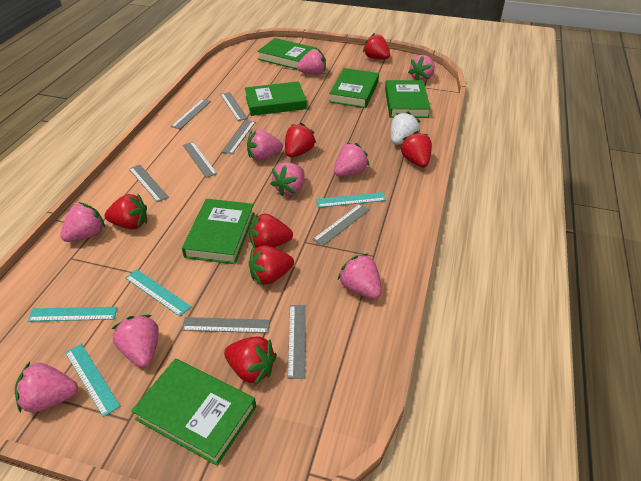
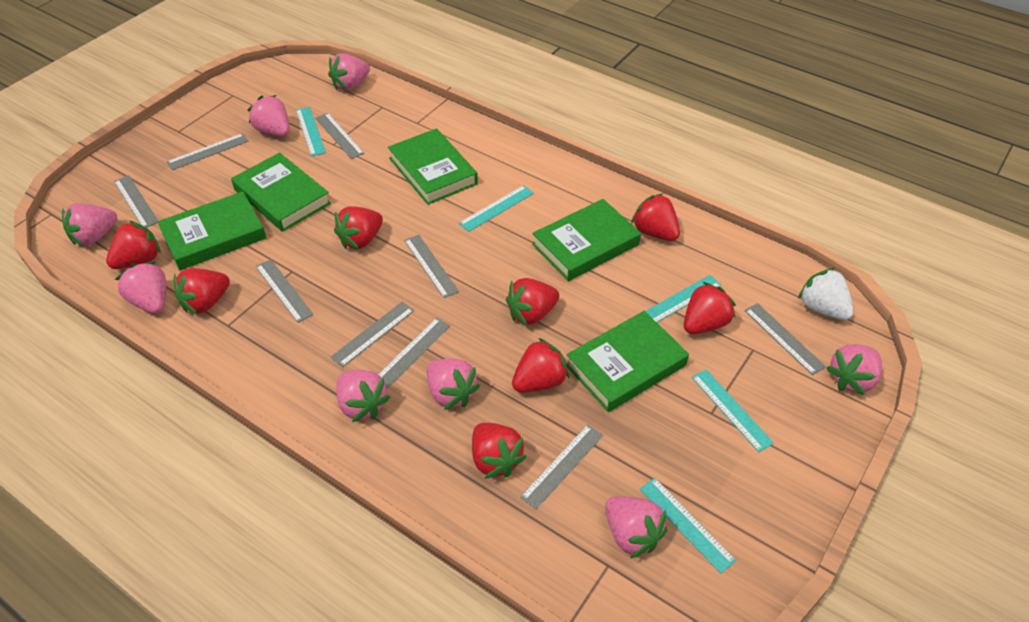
green book: [131,358,256,466] [182,199,255,264] [245,81,307,116] [257,38,317,70] [329,68,379,108] [385,80,431,118] = 6 -> [158,191,267,270] [231,153,331,232] [388,128,478,205] [532,199,641,281] [566,311,689,412] = 5
grey ruler: [129,165,169,202] [171,99,211,129] [182,317,270,333] [183,142,217,178] [220,92,248,121] [222,120,255,154] [288,305,306,379] [313,204,370,246] = 8 -> [114,175,158,228] [167,133,248,170] [256,259,313,323] [315,113,364,159] [330,302,414,367] [378,318,450,389] [404,235,459,298] [520,424,603,509] [744,303,826,375] = 9
pink strawberry: [15,362,78,413] [60,202,105,242] [111,315,159,368] [247,129,283,161] [271,162,305,196] [297,49,326,75] [334,143,369,176] [338,253,382,299] [408,55,435,81] = 9 -> [62,203,117,246] [115,261,166,314] [248,95,290,137] [328,53,370,91] [336,370,390,422] [427,359,480,410] [605,496,667,558] [826,344,882,395] = 8
red strawberry: [105,194,147,229] [224,336,277,385] [249,213,293,249] [249,245,294,285] [285,123,316,157] [363,33,390,59] [400,131,432,167] = 7 -> [106,221,161,269] [174,268,230,315] [334,206,383,249] [472,423,526,479] [506,278,559,326] [512,338,569,392] [631,193,680,241] [684,282,736,334] = 8
turquoise ruler: [27,307,118,321] [65,344,120,417] [125,269,191,316] [316,192,386,208] = 4 -> [296,107,326,156] [459,185,534,232] [640,478,736,573] [645,275,722,322] [692,369,774,452] = 5

